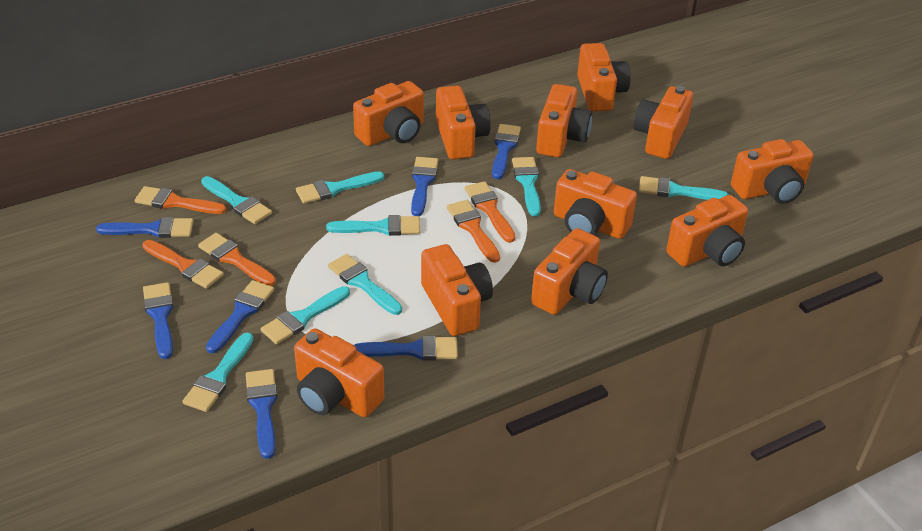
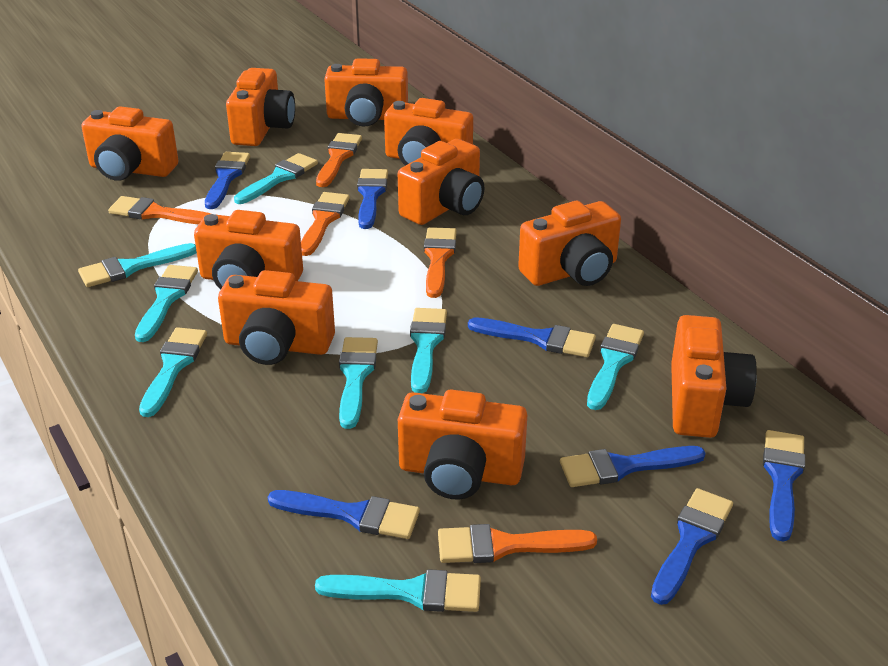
orange camera: [294,328,384,417] [353,81,424,146] [421,244,493,336] [436,86,491,159] [531,228,608,315] [536,84,592,157] [554,169,637,239] [577,43,631,112] [633,86,693,159] [666,195,748,267] [731,139,814,204] = 11 -> [81,106,178,181] [194,210,303,290] [218,270,335,365] [226,68,295,146] [324,58,408,127] [384,98,473,166] [398,139,484,225] [398,390,527,500] [518,201,621,286] [671,315,757,438] = 10

